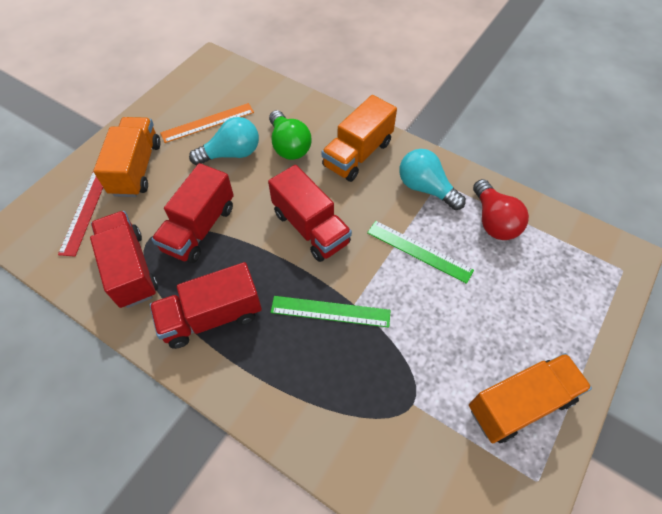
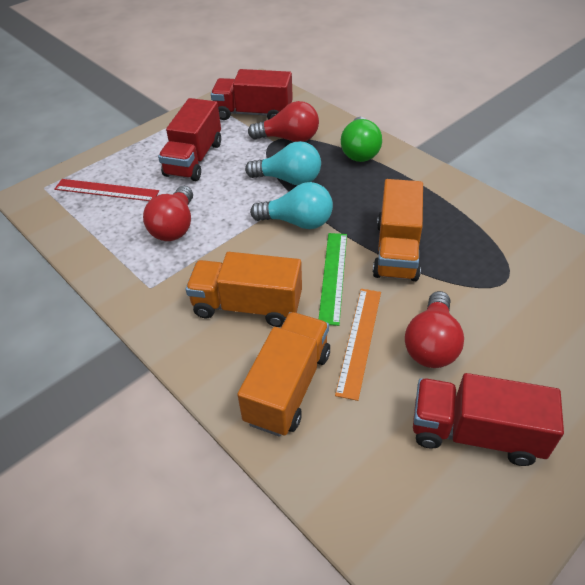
green ruler: [271,296,391,328] [367,221,474,284] = 2 -> [319,233,347,326] = 1
red light bulb: [473,179,529,240] = 1 -> [143,186,193,241] [248,101,319,142] [405,291,464,368] = 3
red truck: [90,211,158,308] [150,262,262,349] [152,163,234,263] [268,165,352,262] = 4 -> [158,98,221,181] [211,69,293,120] [413,373,564,466] = 3

